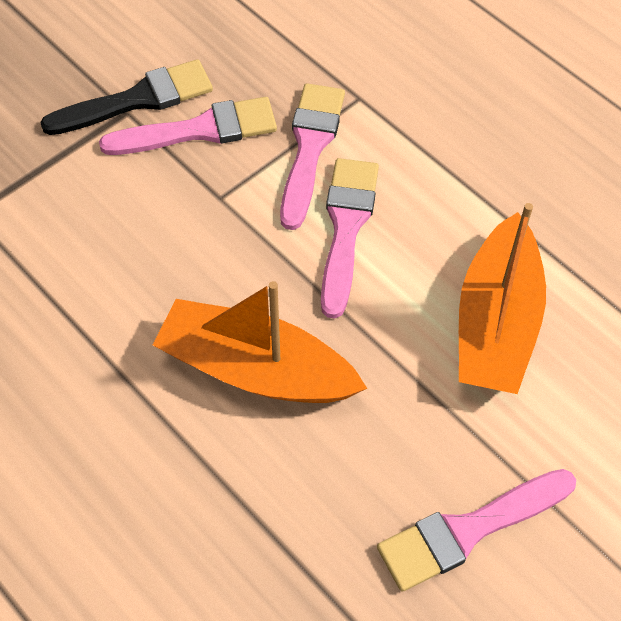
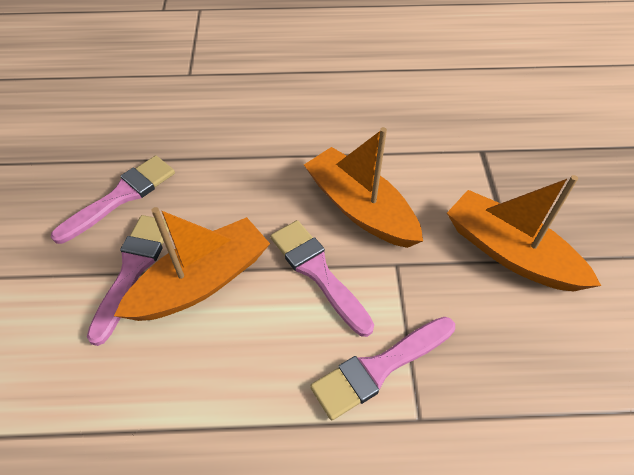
black brush: [40,59,213,135] = 1 -> none = 0
orange boat: [153,281,367,403] [459,203,546,394] = 2 -> [114,207,270,321] [304,127,423,248] [447,175,601,291] = 3

